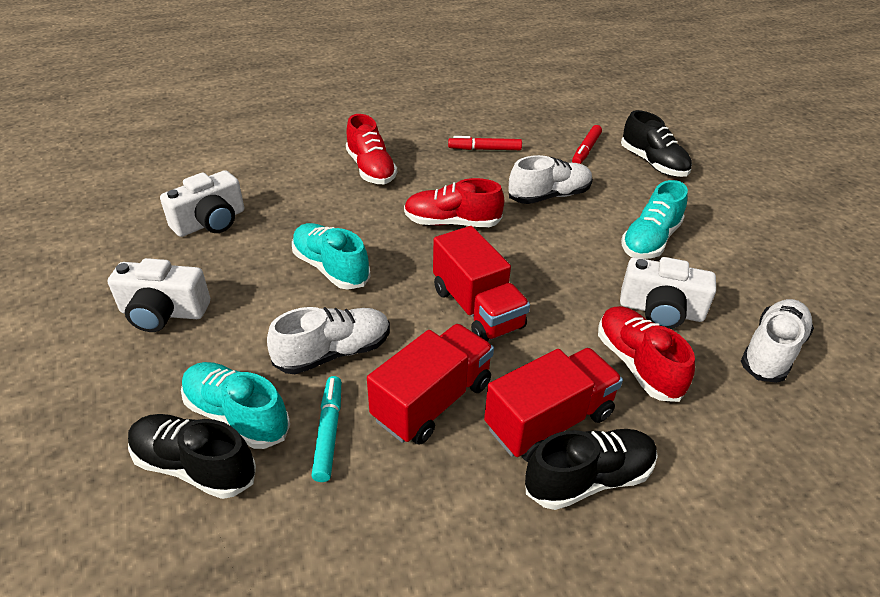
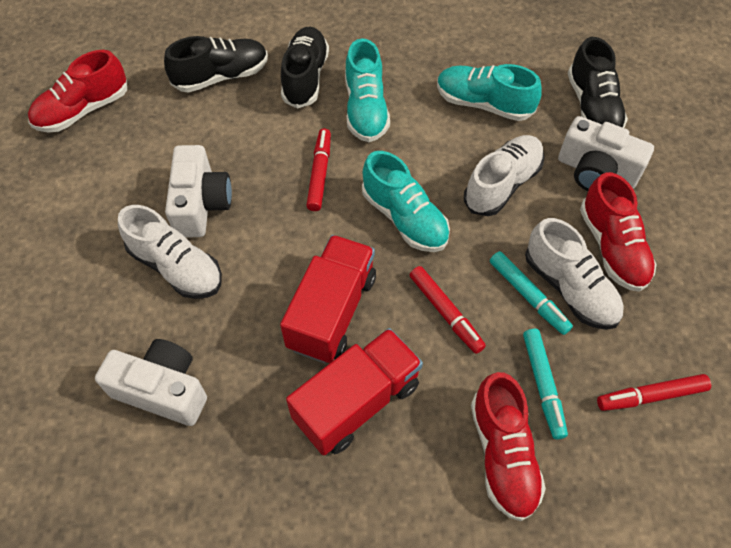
red marker: [448,136,522,150] [572,125,602,164] = 2 -> [306,129,331,211] [410,266,486,354] [597,374,711,411] = 3
red truck: [367,324,494,445] [433,226,530,342] [484,348,623,462] = 3 -> [280,235,376,363] [286,328,423,456] = 2
turquoise marker: [311,376,341,482] = 1 -> [490,251,573,335] [523,329,568,439] = 2

